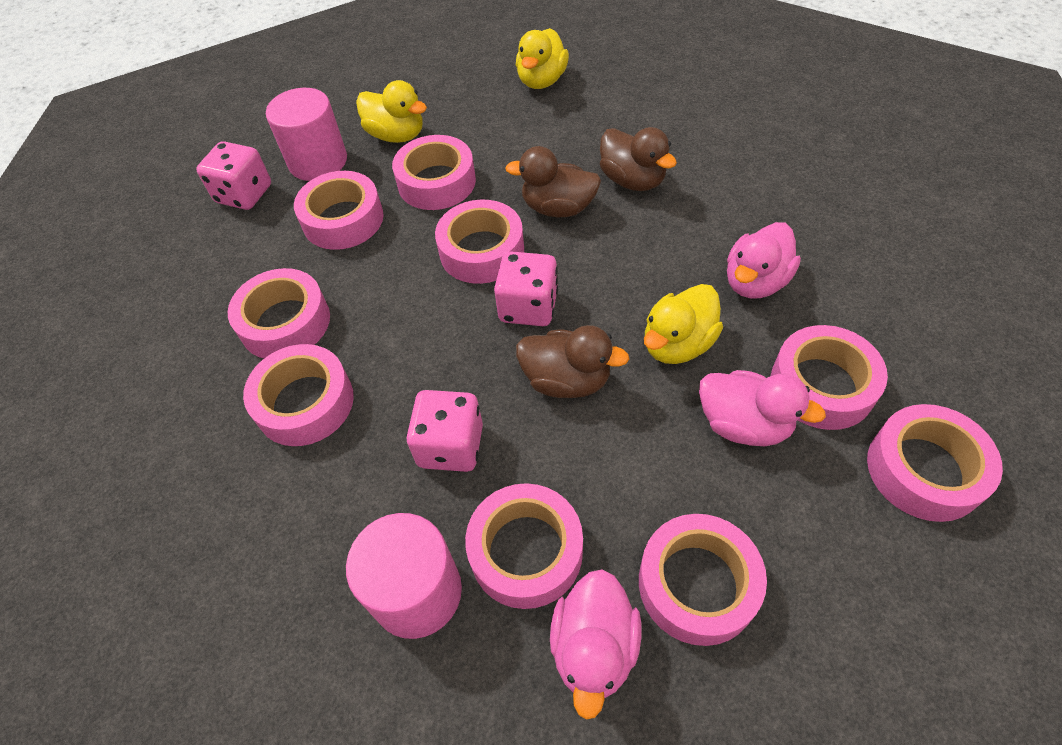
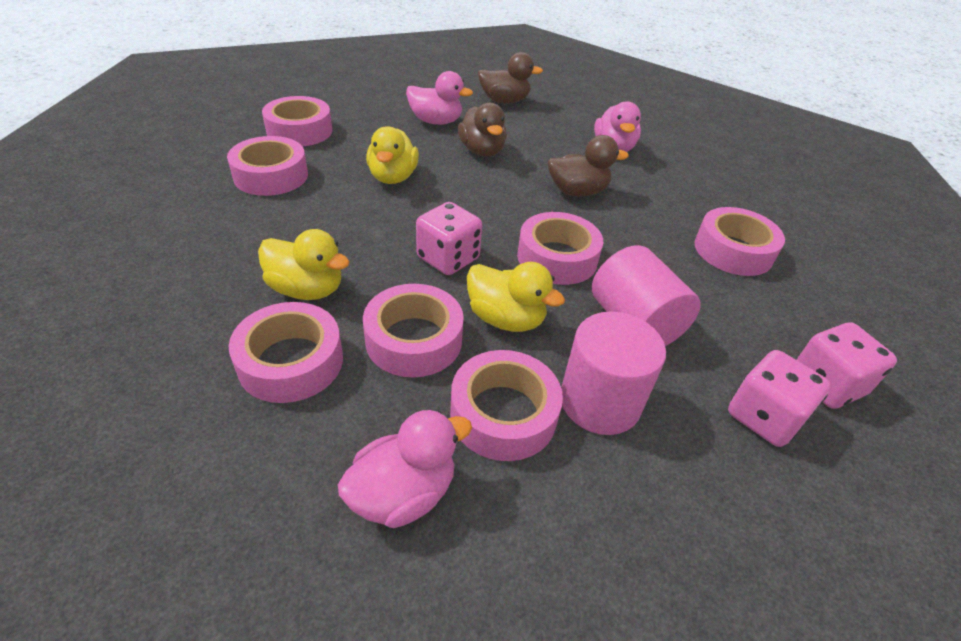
pink tape: [228,268,330,358] [243,344,354,446] [294,171,384,250] [392,135,476,210] [435,200,524,284] [465,483,583,609] [639,514,767,646] [771,325,888,430] [867,404,1003,522] = 9 -> [227,136,308,196] [229,302,343,403] [262,96,332,146] [363,284,464,377] [450,350,563,461] [517,212,603,285] [695,207,785,276] = 7

